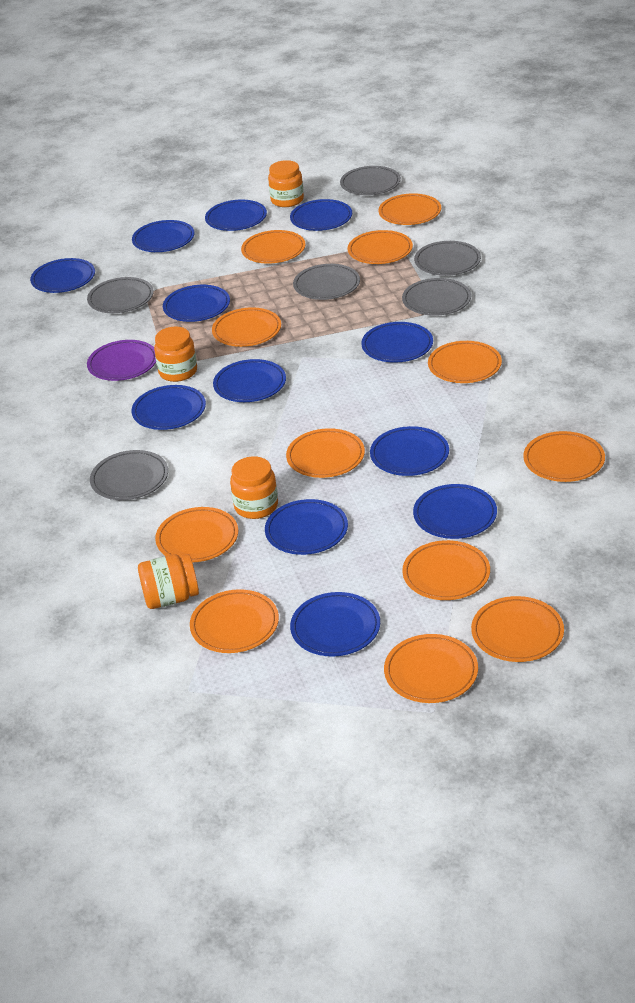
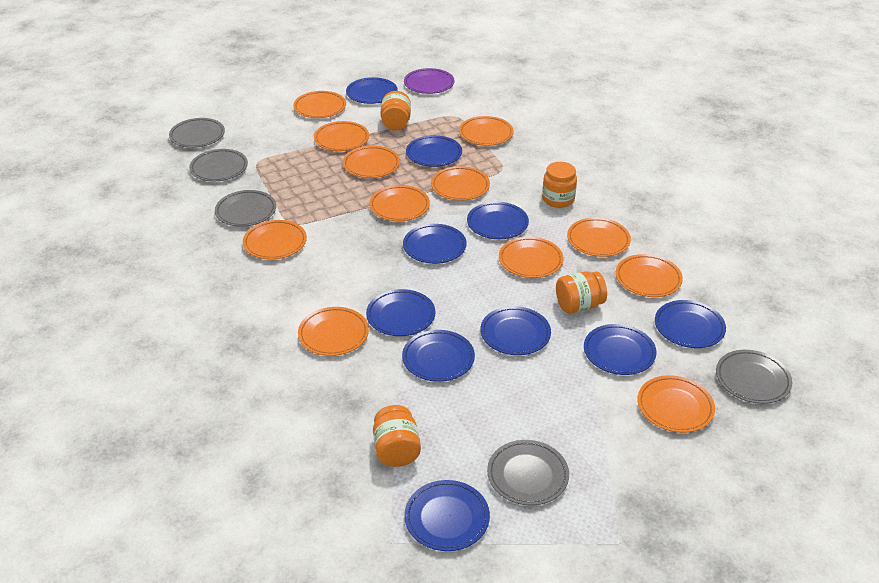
blue plate: [30,258,95,293] [132,220,195,252] [132,385,206,430] [163,285,230,322] [205,200,267,231] [213,359,286,402] [265,499,348,555] [290,199,352,231] [290,592,380,657] [361,322,433,363] [370,426,449,476] [413,484,497,539] = 12 -> [346,77,398,104] [366,289,435,336] [402,330,475,382] [403,224,467,264] [404,480,490,551] [406,135,462,167] [467,202,529,239] [480,306,551,355] [584,324,657,375] [655,300,726,348] = 10
grey plate: [87,277,154,313] [90,450,168,500] [293,264,360,300] [340,166,401,195] [402,278,471,316] [414,241,481,276] = 6 -> [169,118,225,148] [189,149,248,181] [215,190,276,227] [487,440,569,505] [716,350,792,404] = 5

